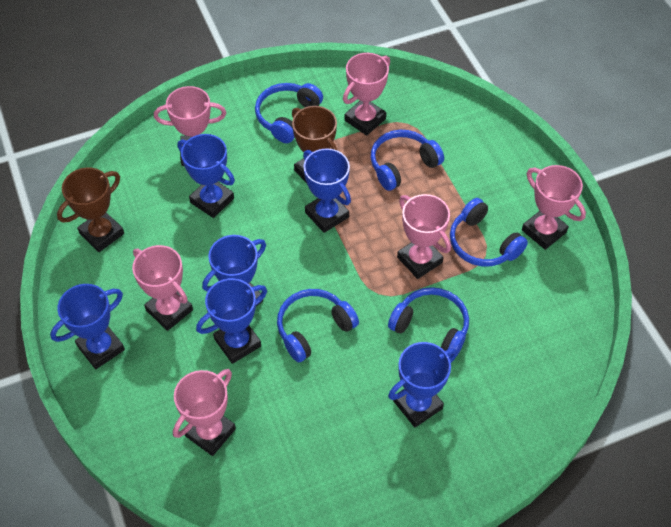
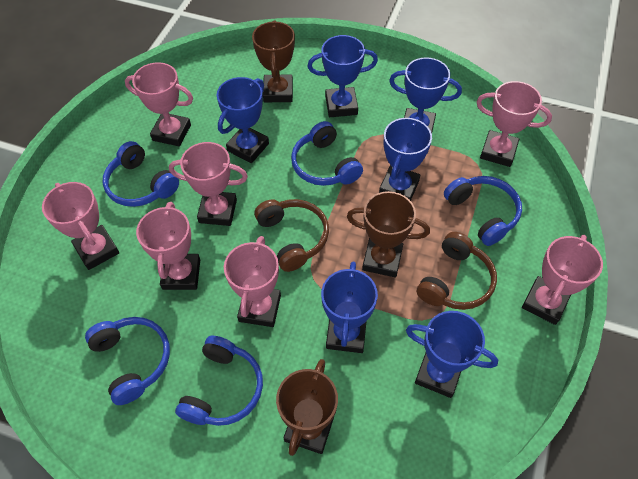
brown headphones: none = 0 -> [255,199,329,272] [417,232,497,310] = 2
brown trophy: [57,168,124,252] [292,106,338,183] = 2 -> [252,20,295,102] [276,359,338,456] [347,191,430,277] = 3
pink trophy: [132,245,193,331] [154,86,226,166] [173,369,236,456] [343,53,390,135] [397,194,451,279] [522,165,586,250] = 6 -> [42,182,119,270] [125,62,193,147] [136,202,200,290] [169,142,248,226] [224,236,281,327] [477,81,552,167] [522,235,603,325] = 7

